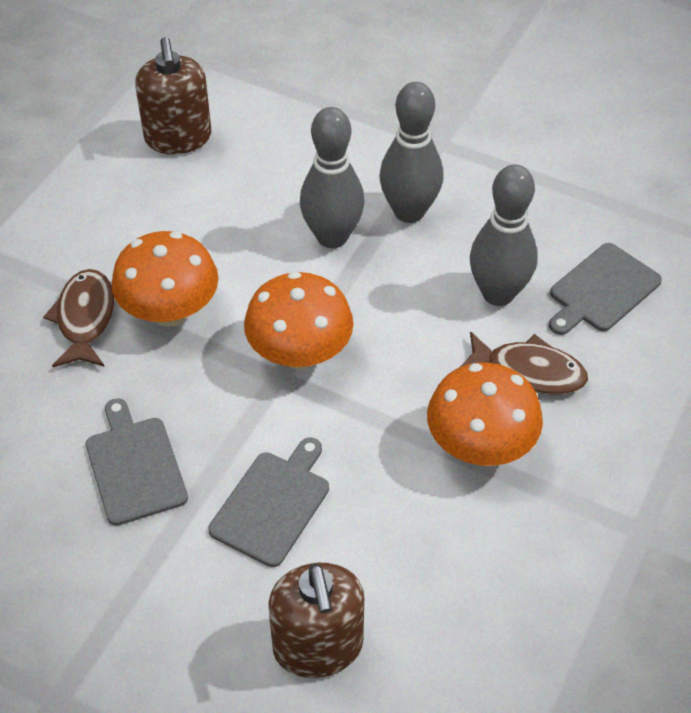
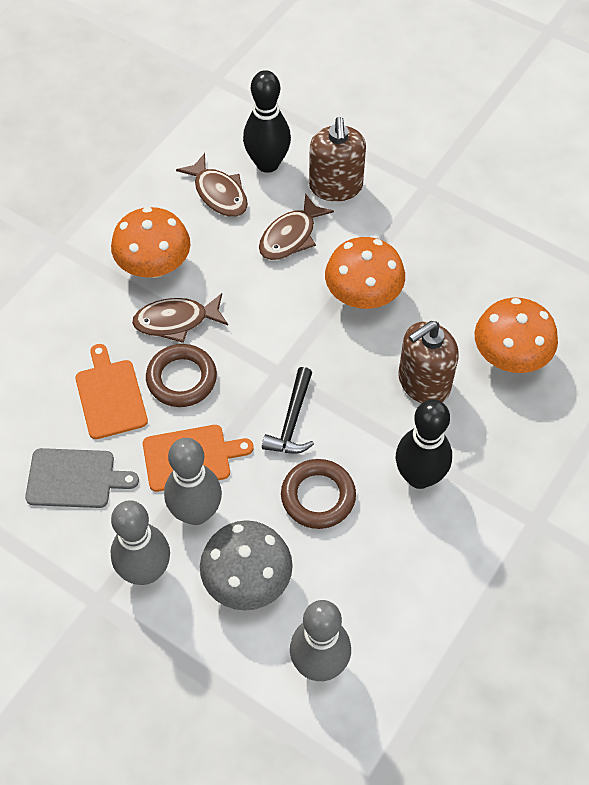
black bowling pin: none = 0 -> [243,70,291,173] [396,399,452,489] = 2
black hammer: none = 0 -> [262,367,314,454] = 1
brown fish: [43,269,114,367] [461,331,588,395] = 2 -> [132,293,228,343] [176,153,248,217] [259,193,334,260] = 3
brown ring: none = 0 -> [146,344,217,407] [281,459,356,529] = 2
grey cutting board: [86,398,188,526] [208,437,329,567] [549,243,662,335] = 3 -> [25,448,139,508] = 1
grey mushroom: none = 0 -> [200,520,293,611] = 1
orange cutting board: none = 0 -> [75,344,148,439] [143,425,254,492] = 2

